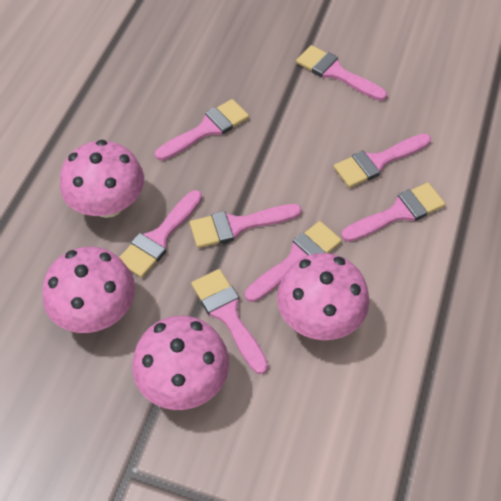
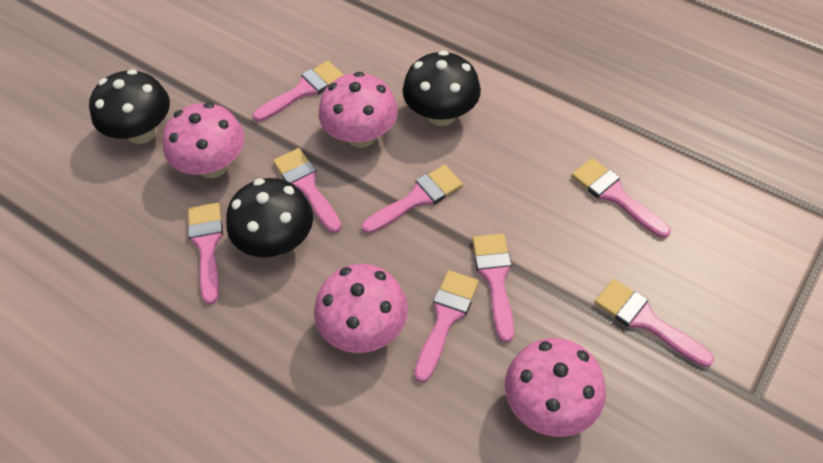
black mushroom: none = 0 -> [89,69,170,144] [226,178,313,257] [403,50,481,126] = 3

